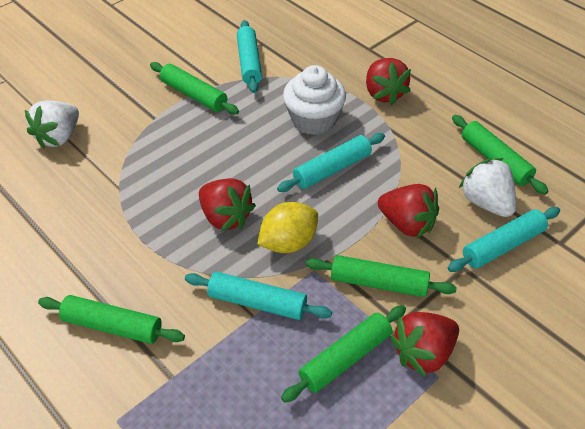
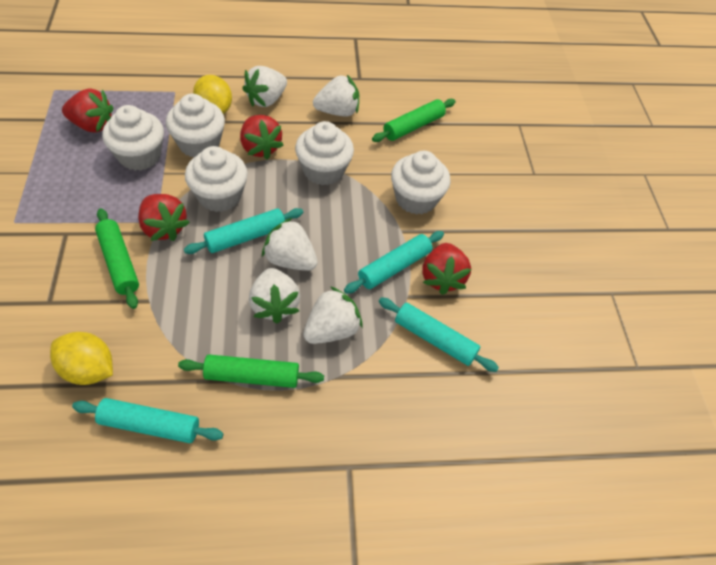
green rolling pin: [38,295,185,344] [150,62,239,114] [281,305,406,403] [306,255,457,297] [452,115,549,195] = 5 -> [95,208,139,309] [178,355,324,388] [372,99,456,142] = 3
white cupcake: [283,65,346,135] = 1 -> [102,105,164,171] [166,93,225,157] [185,146,248,212] [295,121,354,185] [391,151,451,215] = 5
white strawberry: [25,100,79,149] [458,158,516,217] = 2 -> [242,66,287,107] [249,268,300,324] [262,218,318,271] [303,286,363,344] [313,75,359,117] = 5
yellow lemon: [257,202,318,253] = 1 -> [50,332,113,385] [193,75,232,114] = 2

